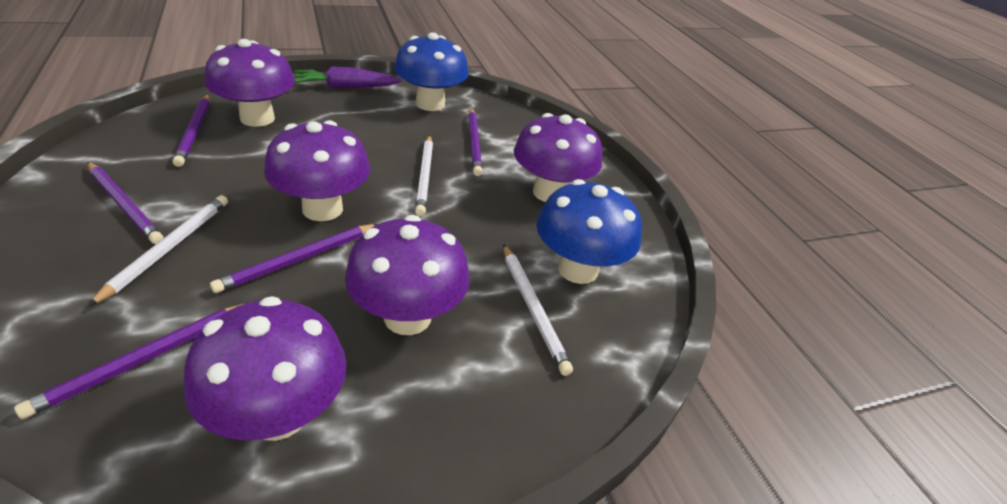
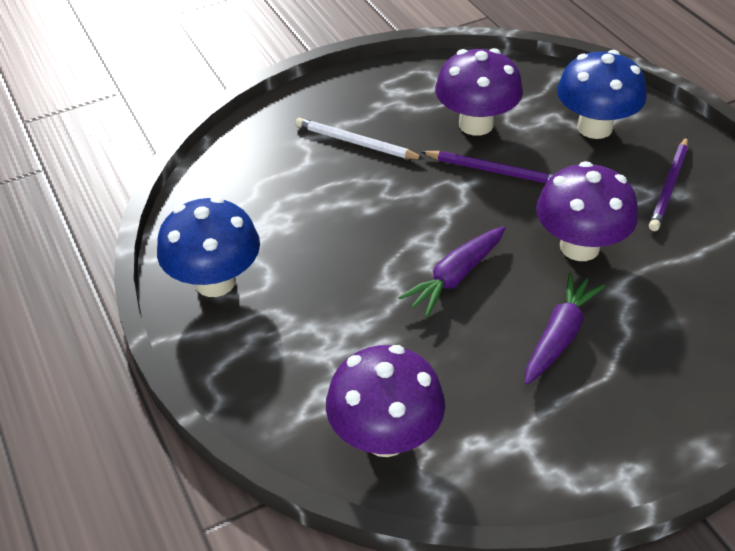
purple carrot: [294,66,401,89] = 1 -> [398,226,505,317] [525,272,605,385] = 2
purple mushroom: [184,296,347,441] [205,39,295,127] [264,120,370,221] [345,215,470,335] [514,113,602,202] = 5 -> [326,345,445,457] [435,48,523,135] [536,161,638,261] = 3
purple pencil: [14,303,246,419] [88,162,164,244] [173,94,210,167] [210,224,378,293] [468,108,482,176] = 5 -> [421,151,554,183] [649,137,688,231] = 2
white pencil: [88,195,228,307] [415,135,433,216] [503,244,573,376] = 3 -> [295,118,424,159] = 1

